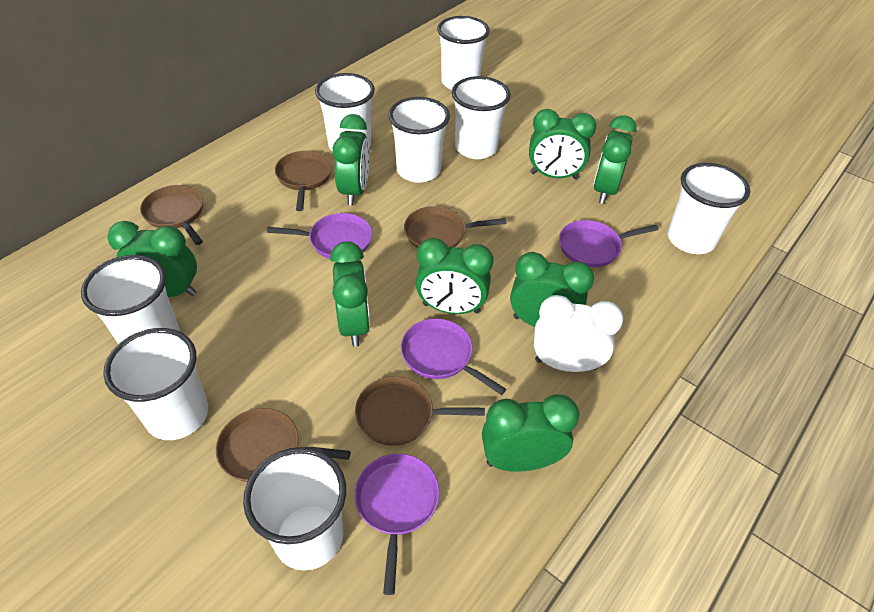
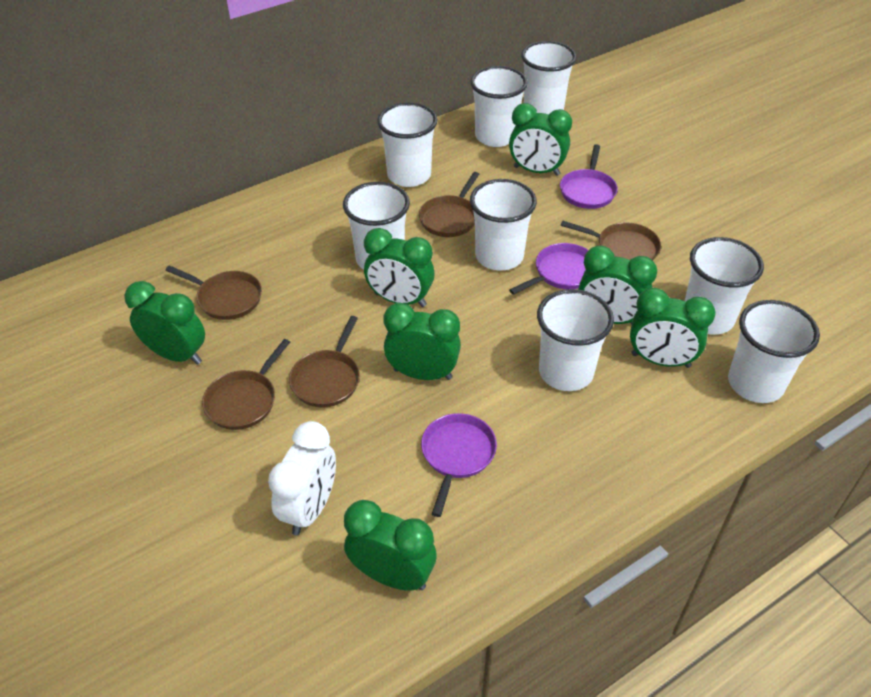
green clock: [107,221,197,297] [330,241,370,347] [333,114,369,205] [416,238,493,314] [482,394,579,472] [510,252,594,327] [529,109,596,179] [593,115,637,204] = 8 -> [124,281,205,365] [344,500,437,591] [364,228,434,307] [383,303,461,380] [509,103,572,176] [578,245,657,324] [630,288,716,368] = 7
purple pan: [267,213,372,259] [354,453,440,595] [401,319,506,395] [559,220,659,267] = 4 -> [421,413,497,517] [509,243,588,295] [560,144,618,209] = 3

